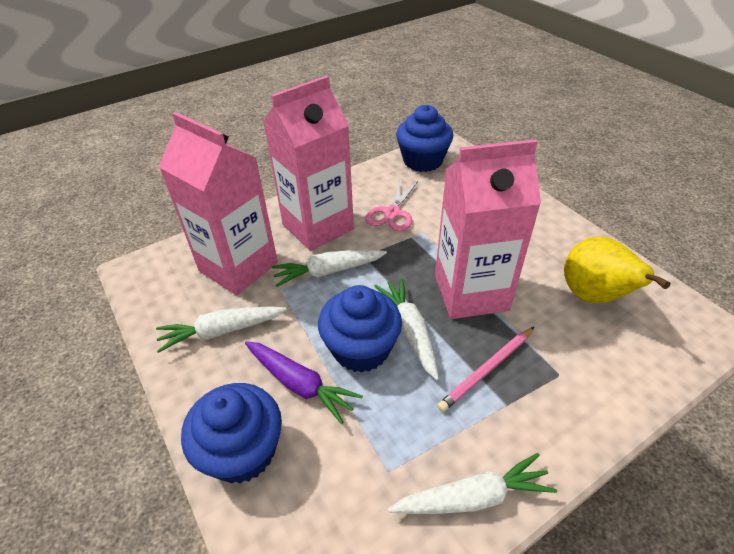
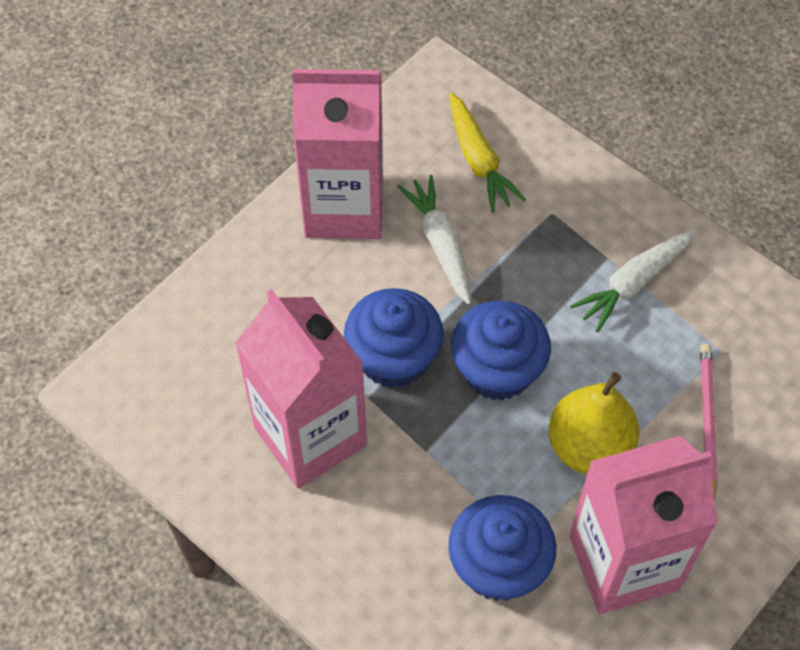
pink scissors: [366,179,419,232] = 1 -> none = 0
purple carrot: [245,341,363,424] = 1 -> none = 0
white carrot: [156,306,287,353] [272,250,387,287] [375,278,439,380] [388,453,557,514] = 4 -> [397,175,471,305] [570,230,695,332] = 2
yellow carrot: none = 0 -> [449,93,526,213] = 1

